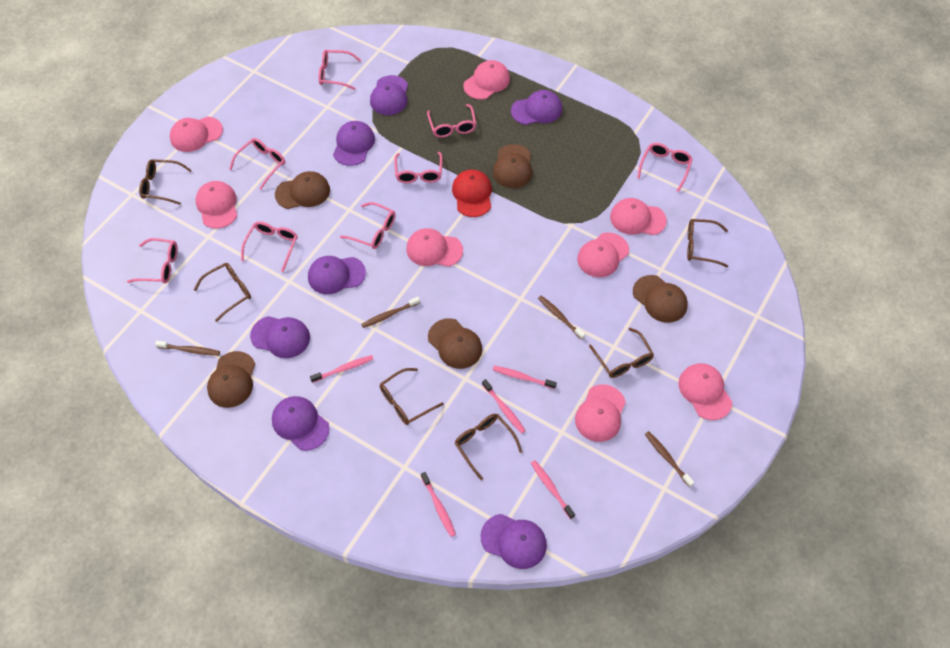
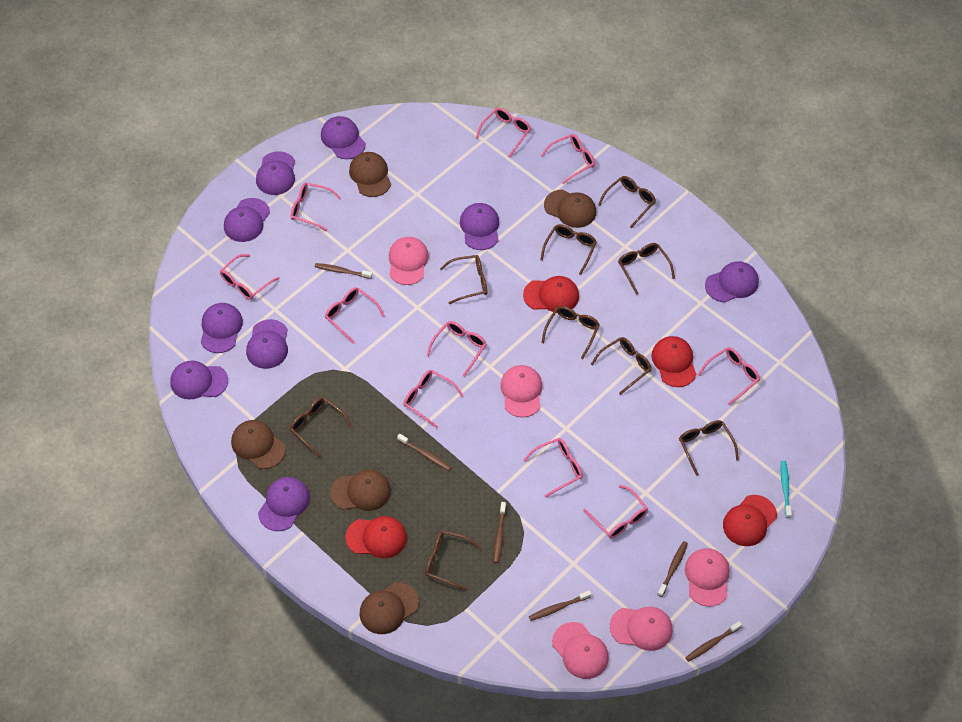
brown glasses: [139,159,192,205] [194,263,251,322] [380,368,444,425] [454,414,522,480] [589,328,654,378] [687,219,728,267] = 6 -> [290,397,352,457] [425,530,482,591] [440,255,487,304] [540,224,597,275] [541,306,600,359] [591,337,652,395] [598,176,656,228] [618,243,675,295] [679,420,739,476] = 9
brown toothbrush: [155,341,220,356] [361,297,420,328] [538,296,586,340] [645,431,694,487] = 4 -> [315,263,372,279] [397,434,451,471] [494,502,506,563] [529,590,591,621] [657,541,688,597] [685,621,742,662] = 6
pink cap: [170,116,223,152] [196,181,237,229] [406,228,463,267] [463,60,510,100] [575,384,626,442] [577,232,629,277] [610,198,667,235] [678,363,732,420] = 8 -> [389,237,429,285] [500,365,543,417] [552,622,609,679] [610,607,673,651] [685,548,730,607] = 5
pink glasses: [127,238,178,283] [229,138,285,190] [241,221,298,272] [319,50,361,90] [340,202,395,249] [394,152,442,183] [427,104,476,138] [637,143,693,192] = 8 -> [220,254,280,300] [290,183,341,231] [325,287,385,344] [403,370,463,428] [426,321,487,377] [475,108,531,157] [523,438,583,498] [541,134,595,184] [583,485,648,539] [698,347,760,405] = 10
pink toothbrush: [310,355,373,383] [421,472,456,537] [482,379,526,434] [493,366,557,389] [531,460,575,519] = 5 -> none = 0
purple cap: [250,316,310,358] [272,396,330,451] [308,256,366,294] [333,121,375,166] [370,75,408,115] [481,514,547,569] [511,90,562,125] = 7 -> [170,361,228,399] [201,303,243,353] [224,198,270,242] [246,319,288,369] [256,151,295,195] [258,477,310,531] [321,116,366,159] [460,203,499,250] [705,261,759,303] = 9
red cap: [452,170,492,217] = 1 -> [345,516,407,558] [523,276,579,313] [651,336,696,387] [723,495,777,546] = 4
turquoise toothbrush: none = 0 -> [780,460,791,518] = 1

